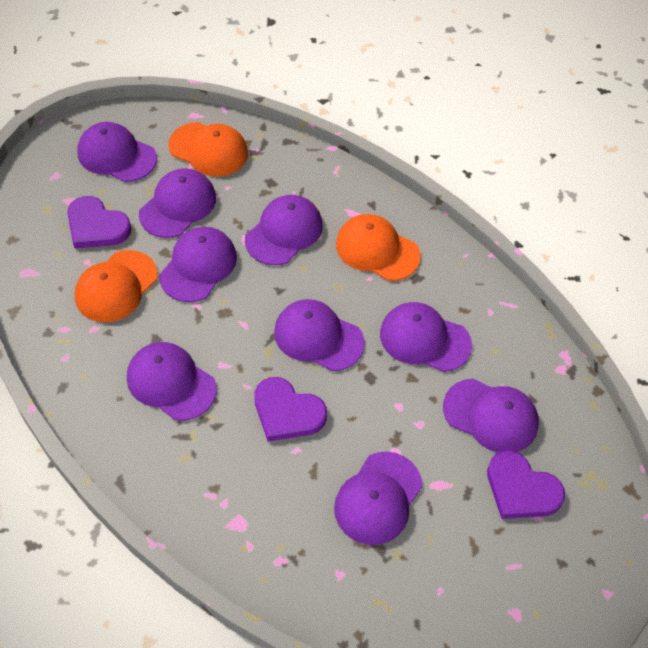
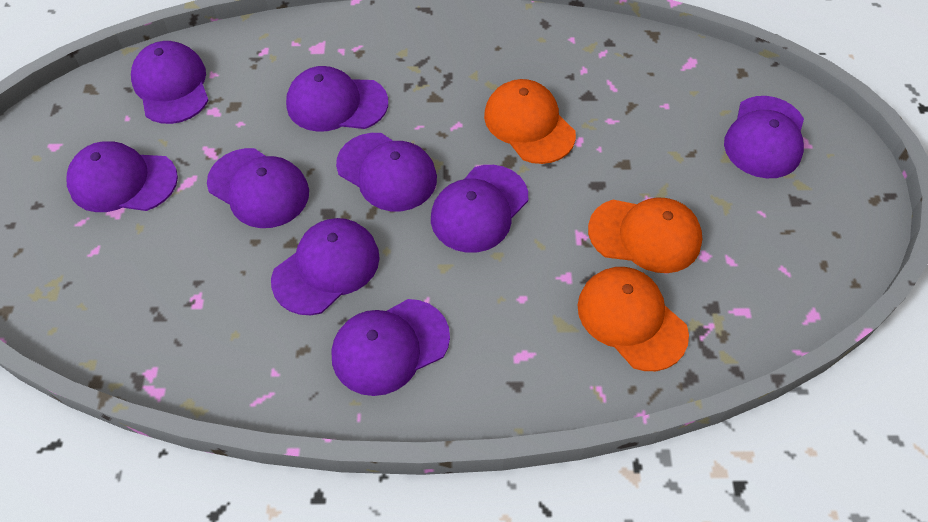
purple heart: [67,196,131,248] [254,377,327,441] [487,451,565,519] = 3 -> none = 0

